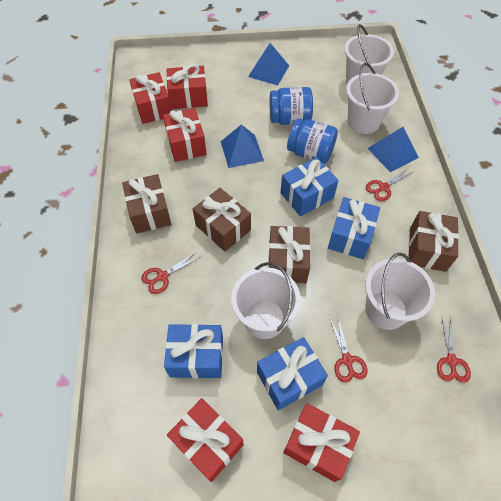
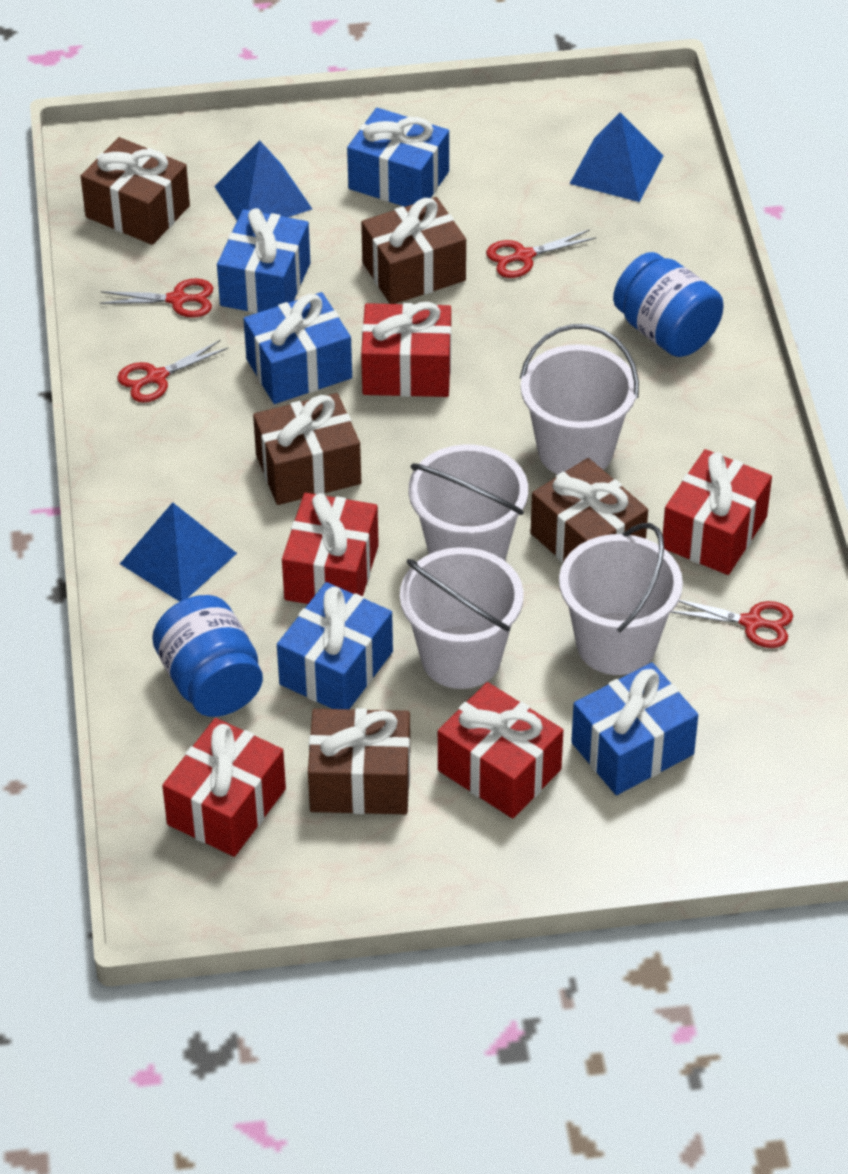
blue gift: [164,324,223,378] [257,337,328,410] [280,157,339,216] [328,197,380,259] = 4 -> [217,208,310,313] [244,292,352,404] [277,582,393,709] [347,108,449,207] [571,663,698,795] = 5
brown gift: [122,174,171,234] [193,188,251,252] [268,226,310,283] [408,211,459,272] = 4 -> [81,137,190,245] [253,393,361,505] [308,708,410,814] [361,197,466,304] [531,458,648,563] = 5

